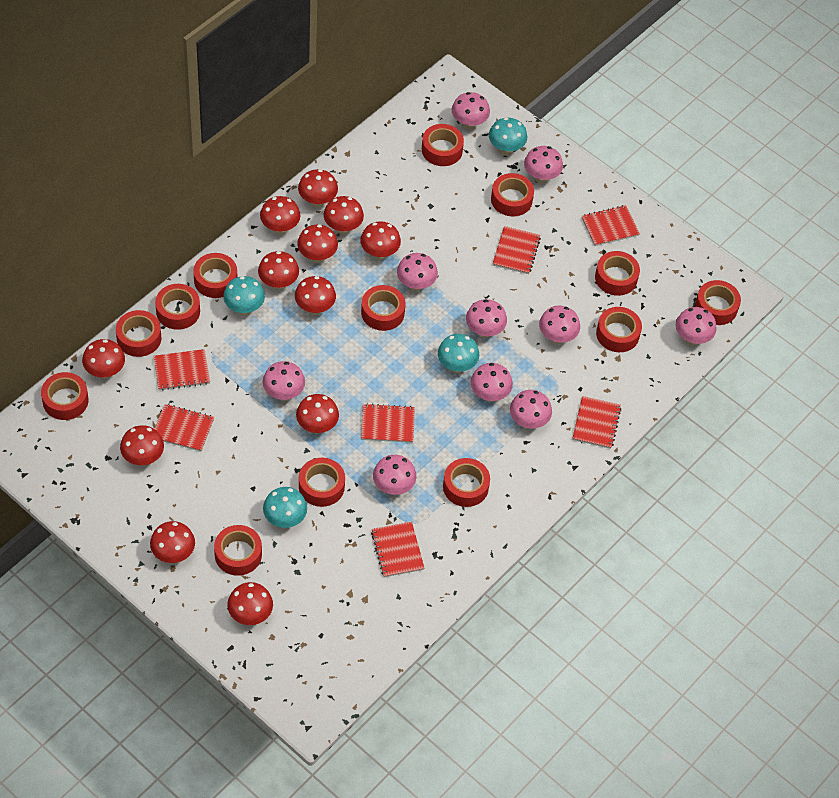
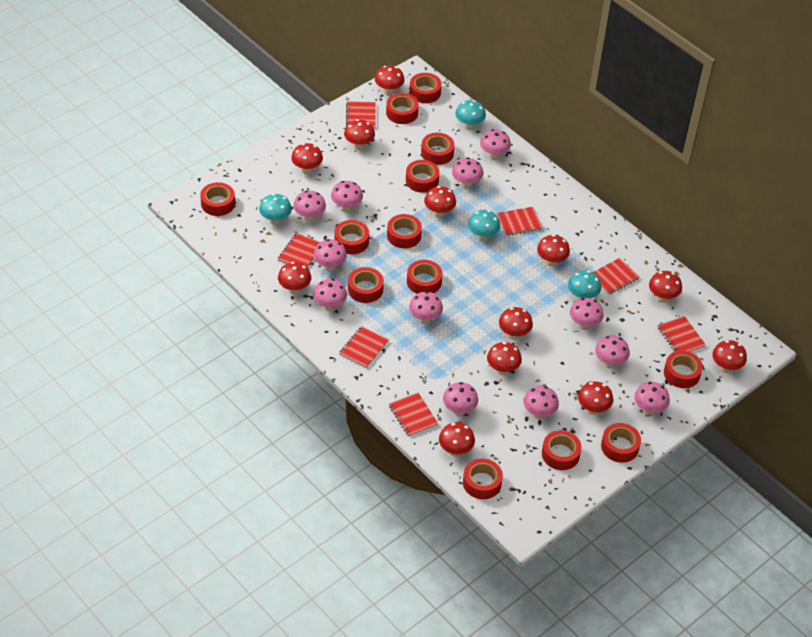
pink mushroom: [263,361,305,401] [373,455,417,495] [397,253,438,291] [452,92,490,130] [466,299,507,338] [471,363,513,402] [510,390,552,429] [524,146,563,183] [539,306,580,344] [676,307,717,345] = 10 -> [294,191,326,222] [313,279,347,311] [314,239,347,271] [331,181,363,212] [409,291,443,324] [443,382,478,416] [452,157,483,189] [480,129,511,160] [524,386,559,419] [570,298,604,330] [595,335,630,368] [634,382,670,415] = 12

